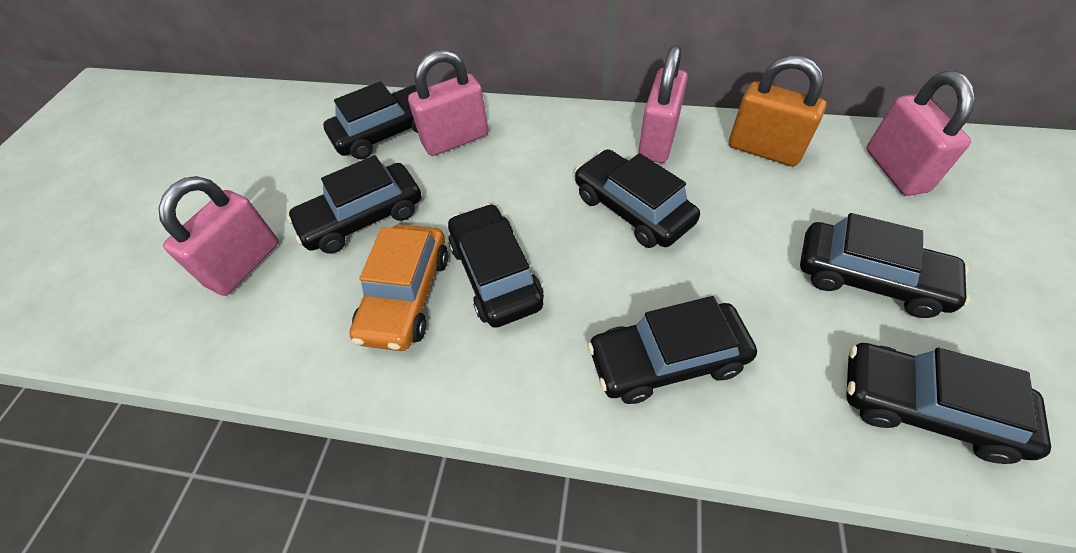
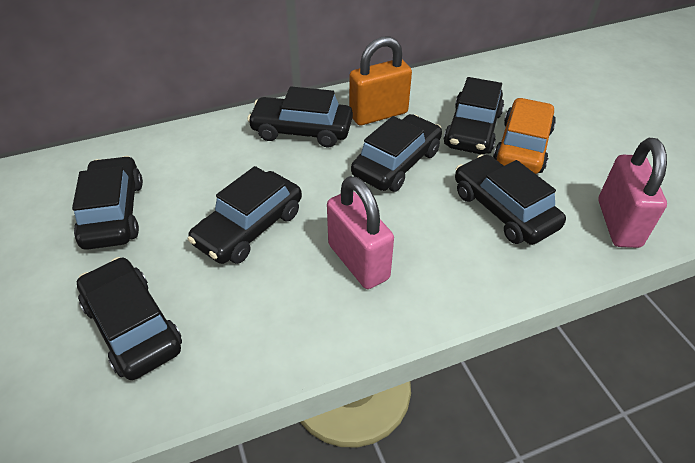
pink padlock: [159,176,279,296] [408,50,489,156] [638,45,688,163] [866,71,975,196] = 4 -> [327,176,394,289] [598,138,667,248] = 2

